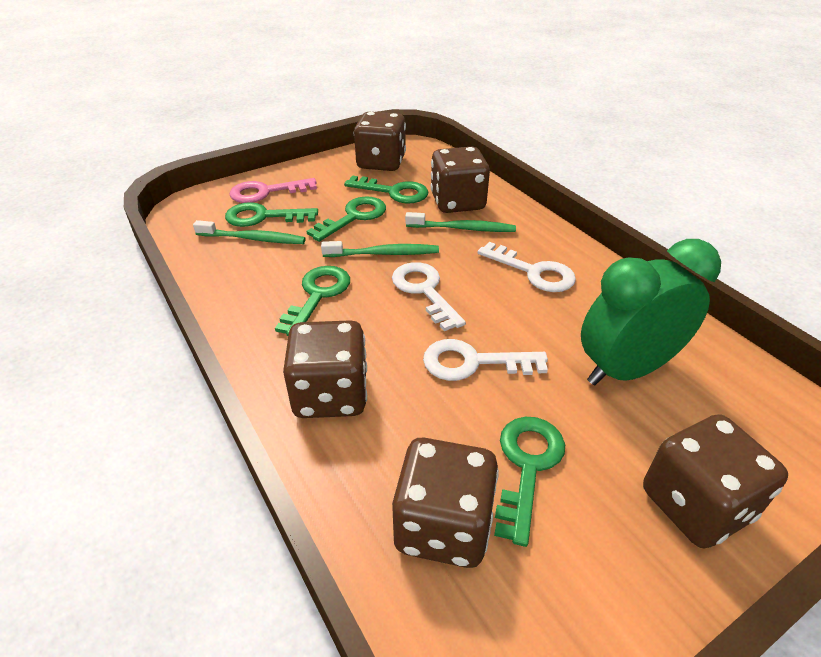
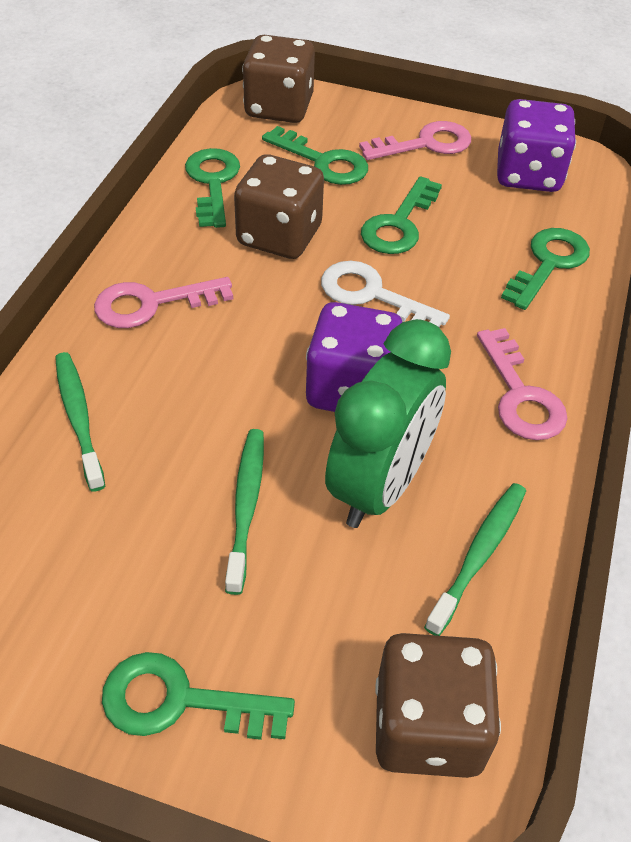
brown dice: [283,320,367,418] [354,112,406,171] [392,438,499,568] [430,147,490,213] [643,414,788,549] = 5 -> [234,154,324,259] [242,35,315,123] [375,633,501,778] = 3
pink key: [230,178,317,203] = 1 -> [94,277,233,328] [359,121,471,160] [477,328,568,440] = 3
purple dice: none = 0 -> [306,302,402,412] [497,99,576,192] = 2
white key: [392,262,466,331] [423,339,548,381] [477,242,576,292] = 3 -> [321,261,450,327] = 1

